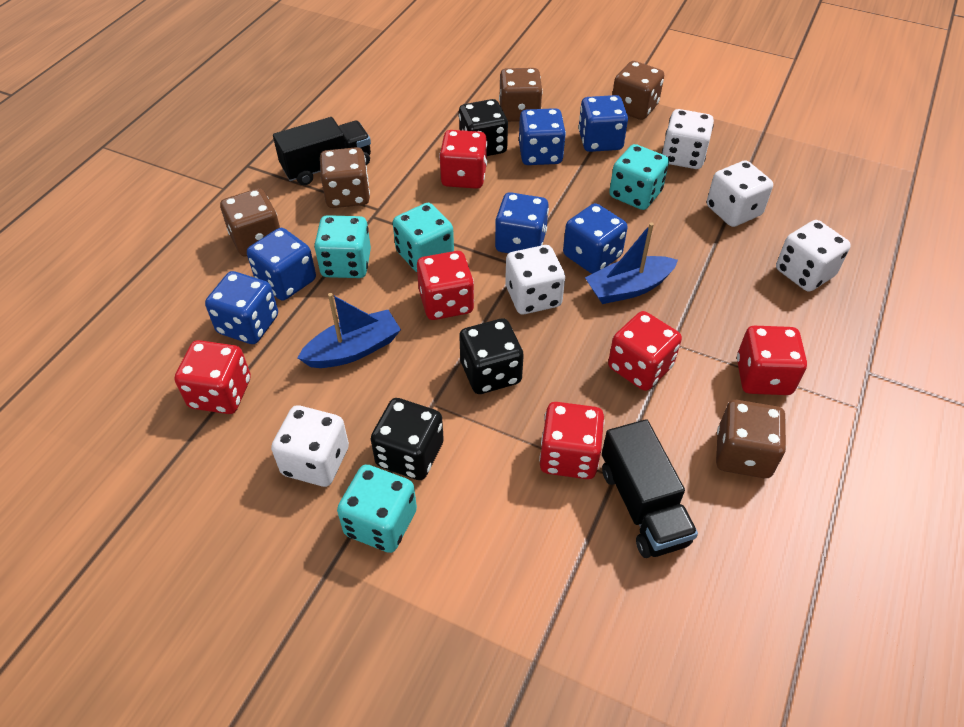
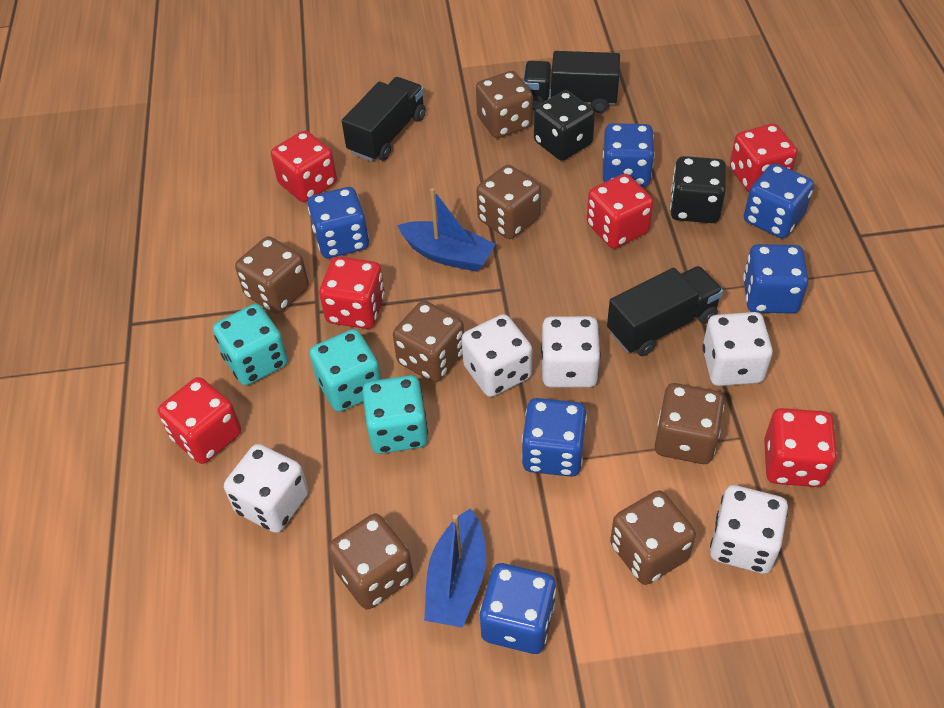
black dice: [371,398,444,480] [459,99,508,156] [459,318,524,394] = 3 -> [534,90,595,161] [670,156,726,223] = 2
black truck: [273,117,371,185] [602,419,698,558] = 2 -> [342,77,426,162] [523,51,620,113] [607,266,723,356] = 3
brown dice: [220,188,280,257] [320,147,370,208] [499,68,543,122] [612,61,664,120] [716,400,786,478] = 5 -> [235,236,309,314] [328,514,413,609] [393,301,464,382] [476,71,533,138] [476,165,541,239] [610,490,696,585] [655,383,724,464] = 7
turquoise dice: [314,215,371,278] [337,464,417,553] [393,203,454,272] [609,144,669,210] = 4 -> [213,304,288,385] [309,329,381,412] [362,375,428,454] = 3

